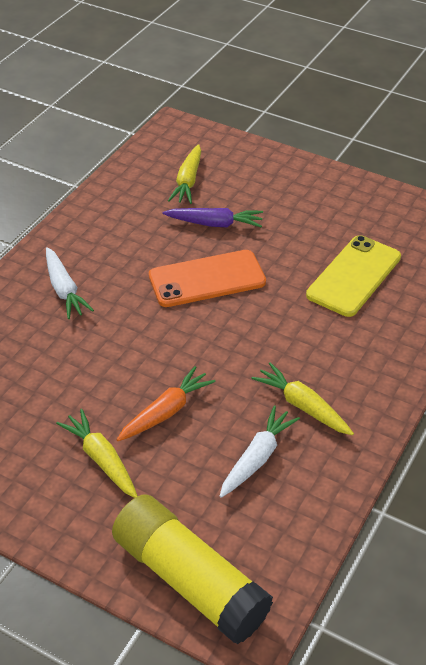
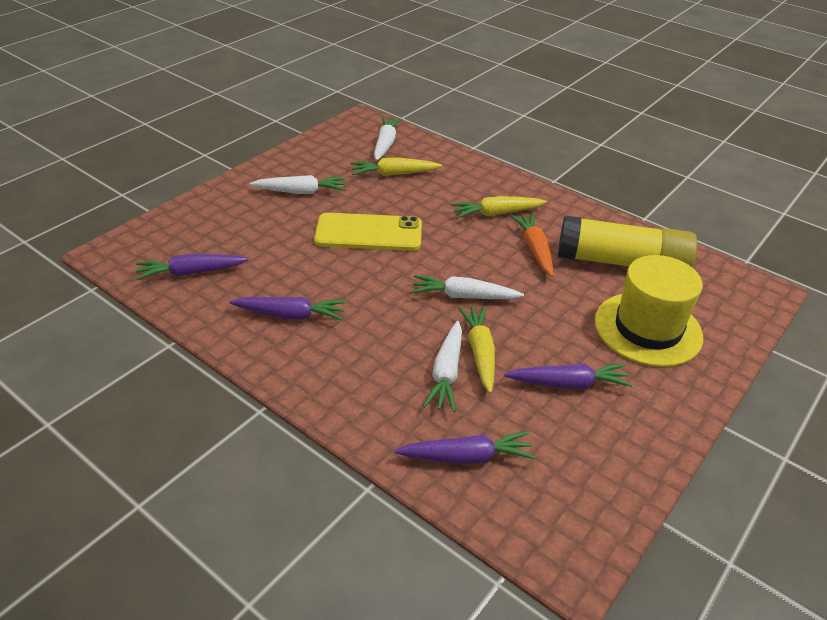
orange phone: [149,250,266,307] = 1 -> none = 0
purple carrot: [162,208,263,227] = 1 -> [135,254,248,280] [229,297,346,320] [395,431,536,464] [504,363,633,389] = 4
white carrot: [46,247,94,319] [220,405,300,498] = 2 -> [250,175,346,194] [374,117,402,161] [411,275,524,299] [423,321,462,412] = 4
yellow hat: none = 0 -> [595,255,703,367] = 1

